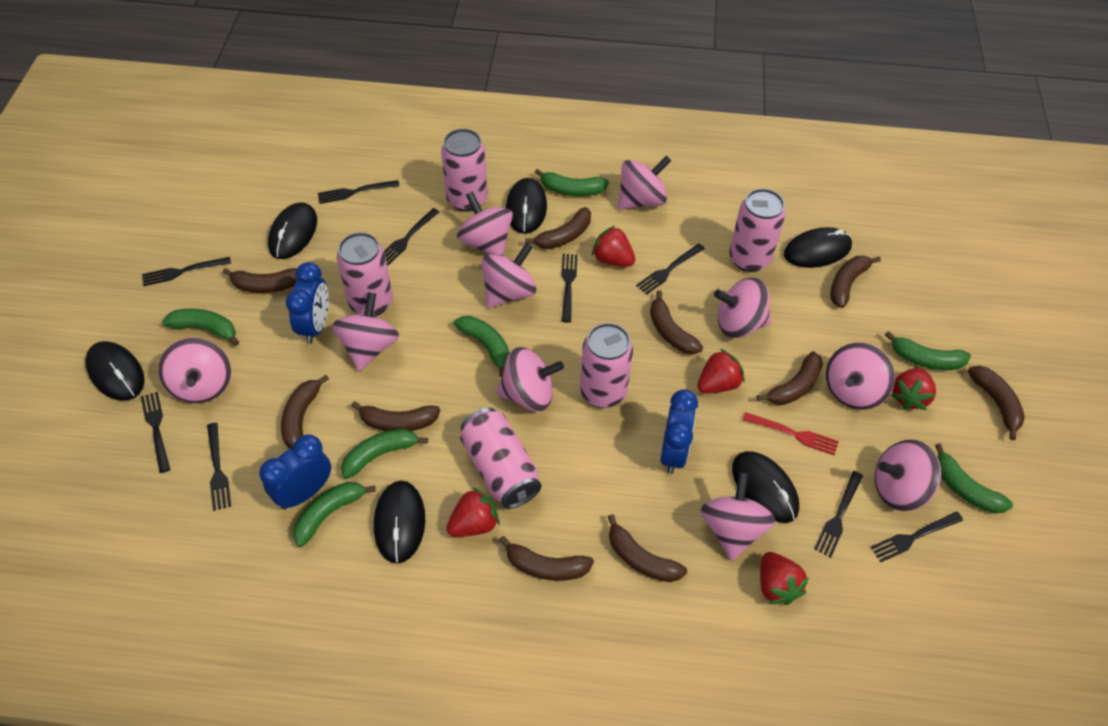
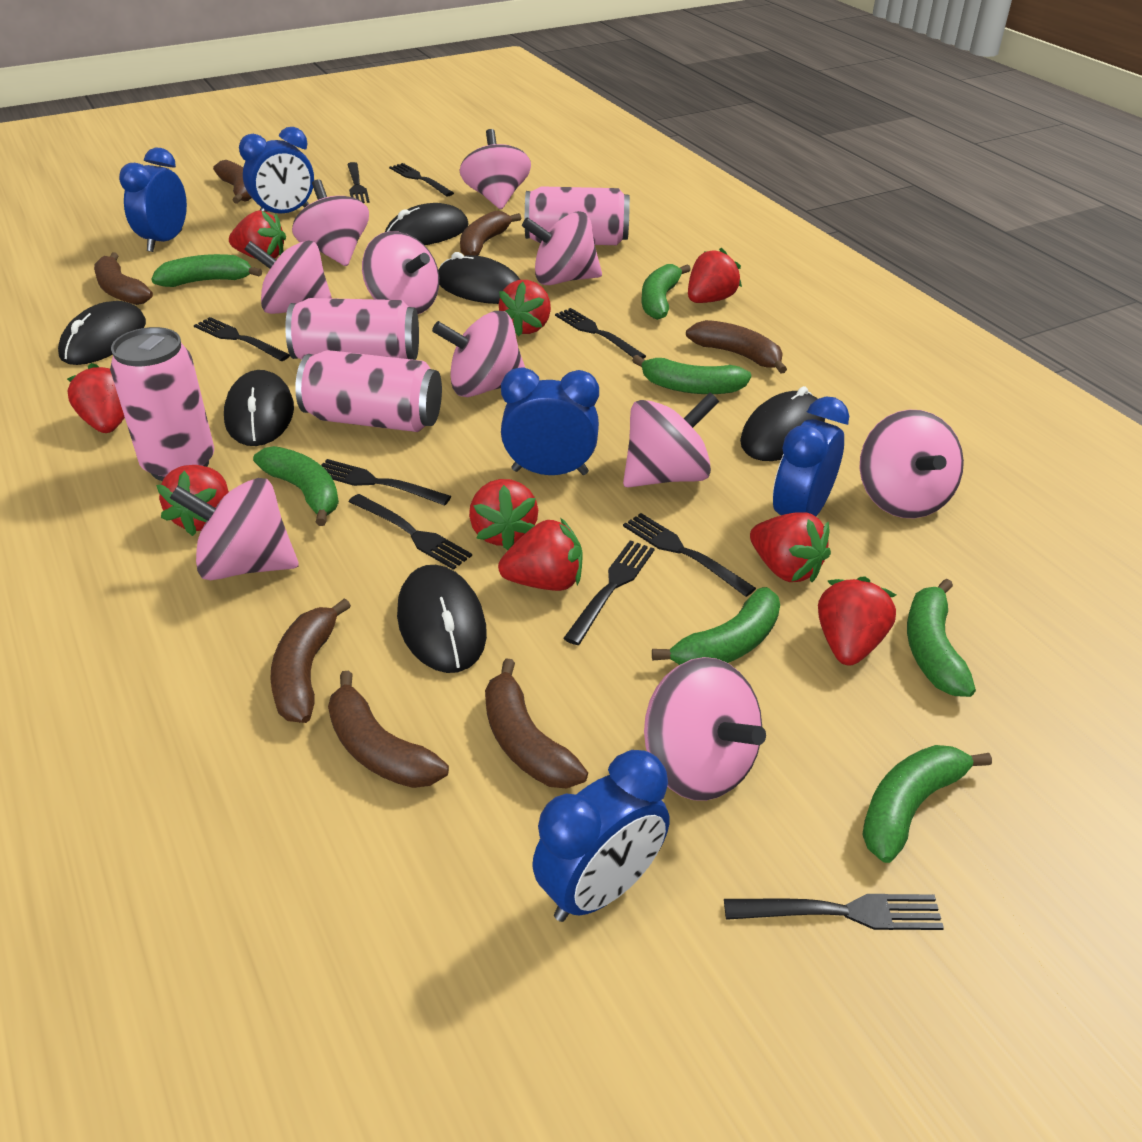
blue clock: [259,434,331,510] [286,262,329,344] [660,389,698,474] = 3 -> [119,148,187,252] [239,127,314,214] [501,367,599,475] [532,750,670,922] [773,396,849,516] = 5
brown banana: [223,268,298,293] [281,375,329,449] [351,401,440,431] [499,536,594,581] [525,207,591,249] [608,514,687,582] [650,290,703,354] [757,351,823,405] [830,256,881,308] [968,366,1025,440] = 10 -> [94,253,153,305] [213,160,251,204] [270,598,351,723] [328,671,449,788] [460,211,521,256] [485,659,588,789] [686,320,787,374] = 7
pink can: [337,232,393,317] [441,129,488,212] [460,408,541,509] [580,323,633,408] [729,188,786,272] = 5 -> [110,327,214,481] [285,298,419,360] [295,350,442,432] [525,186,630,245] = 4
red fork: [743,412,839,456] = 1 -> none = 0
red strawberry: [446,488,500,537] [592,226,636,267] [697,349,744,393] [760,552,809,605] [891,368,936,410] = 5 -> [67,363,125,433] [156,465,229,536] [229,211,286,259] [469,479,538,550] [498,518,583,591] [499,280,551,336] [688,248,742,303] [750,512,831,582] [818,576,896,666] = 9

